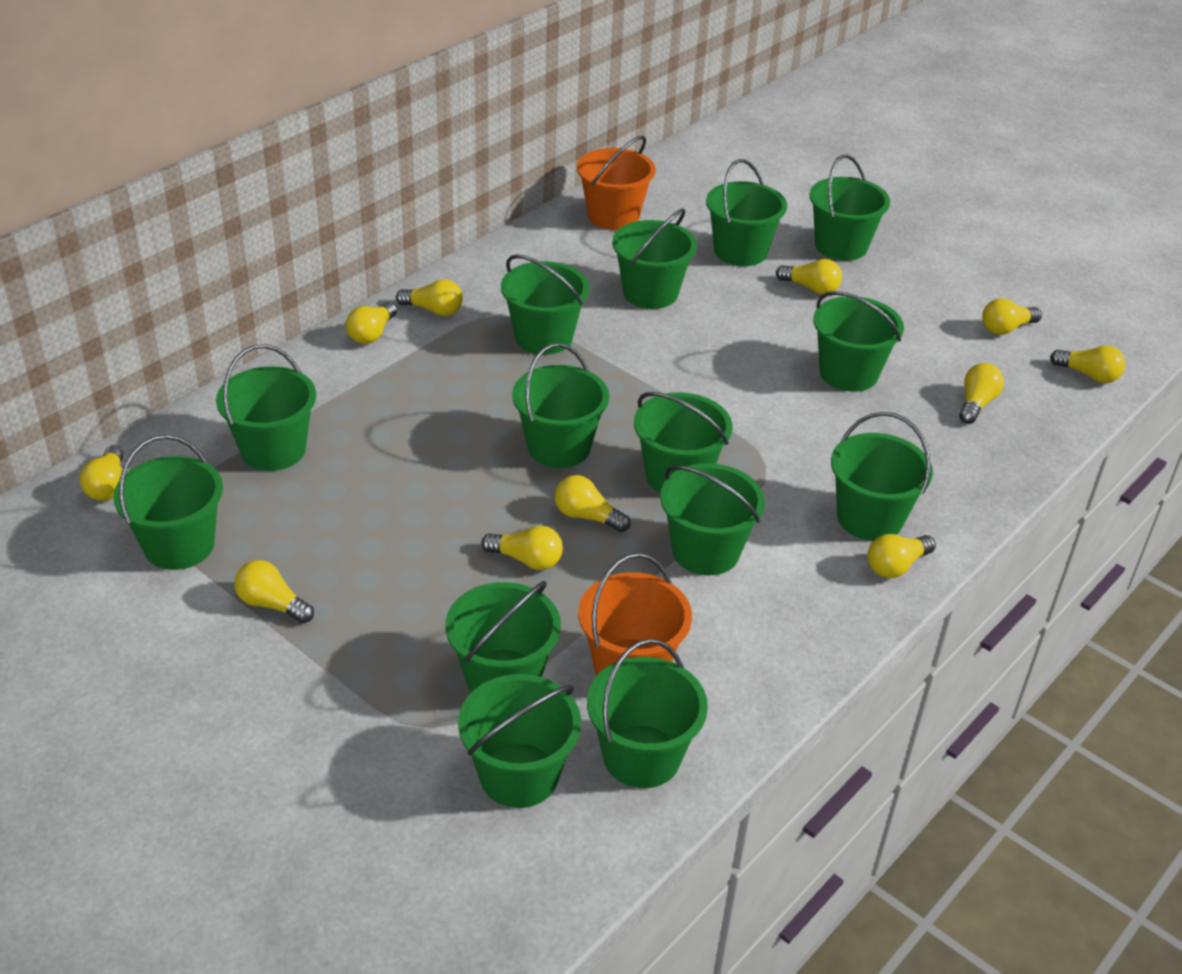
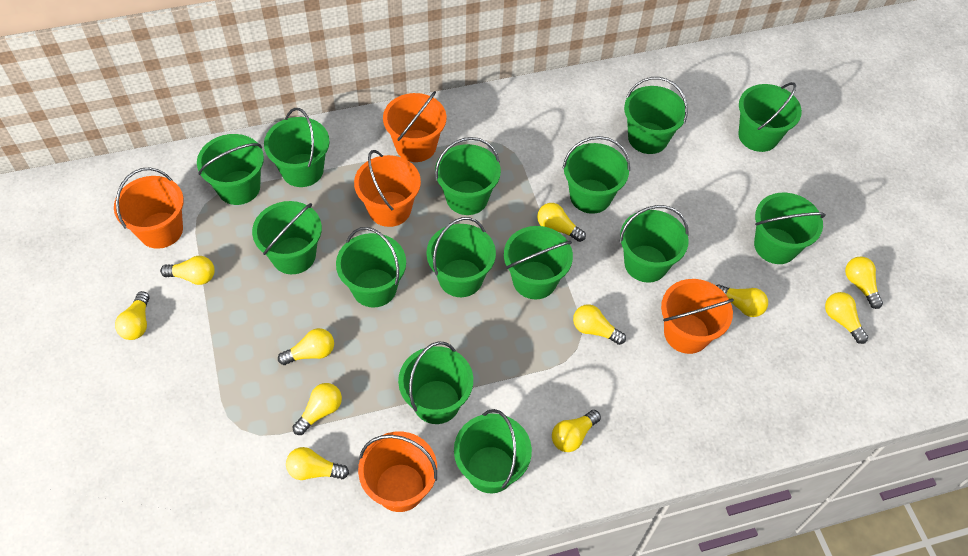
orange bucket: [577,136,656,230] [578,553,692,676] = 2 -> [114,168,184,249] [354,150,421,227] [358,432,437,512] [383,91,446,162] [661,279,734,354] = 5

